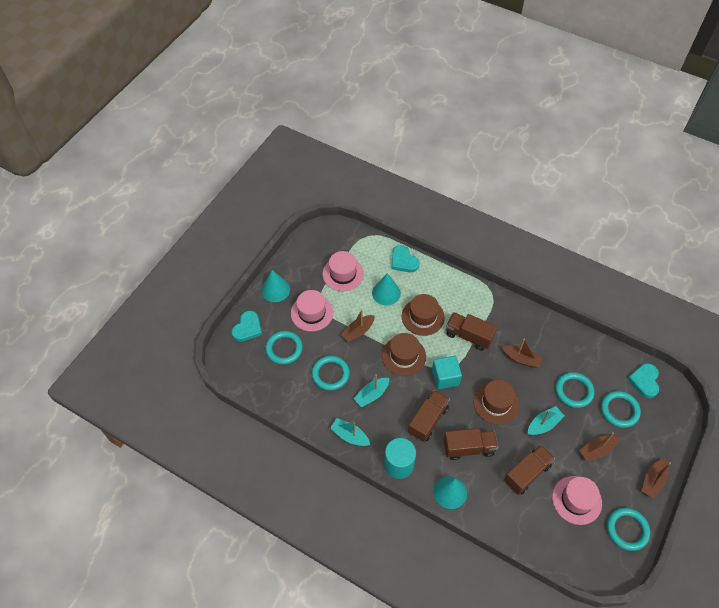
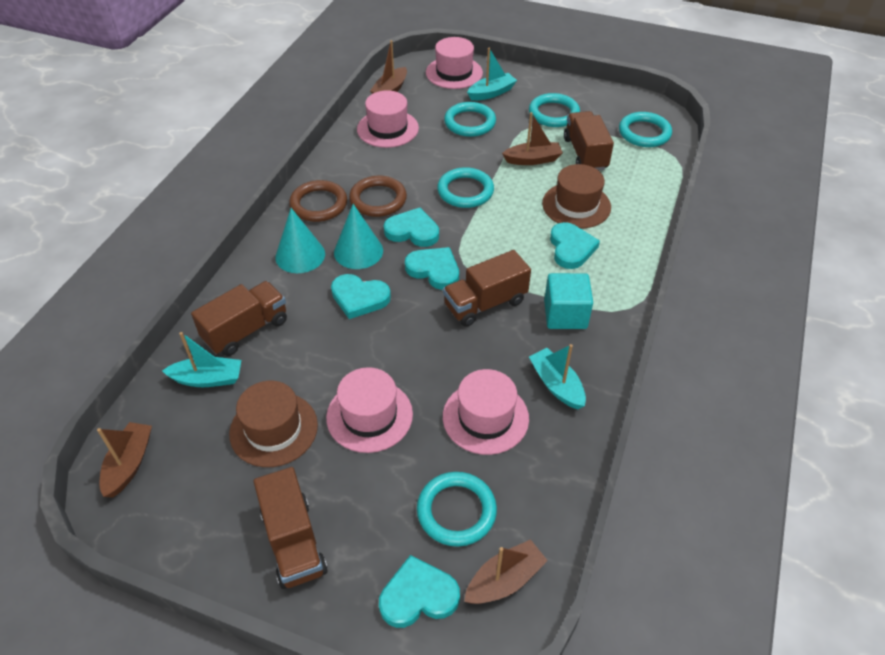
brown hat: [382,333,426,376] [402,294,445,336] [473,380,520,425] = 3 -> [229,381,318,467] [542,164,611,229] = 2
brown ring: none = 0 -> [289,180,347,222] [349,176,407,217] = 2
pink hat: [291,290,334,332] [322,251,364,291] [552,476,602,525] = 3 -> [326,367,413,453] [357,90,419,148] [426,37,483,89] [443,369,529,455] = 4
turquoise cone: [262,270,290,302] [372,273,401,306] [434,476,467,509] = 3 -> [275,208,325,273] [334,204,383,269] = 2
turquoise cylinder: [384,438,416,479] = 1 -> none = 0
turquoise heart: [232,311,262,342] [392,245,420,272] [627,363,659,398] = 3 -> [331,274,391,319] [379,555,460,628] [384,208,439,247] [405,247,459,290] [550,222,600,269] = 5

